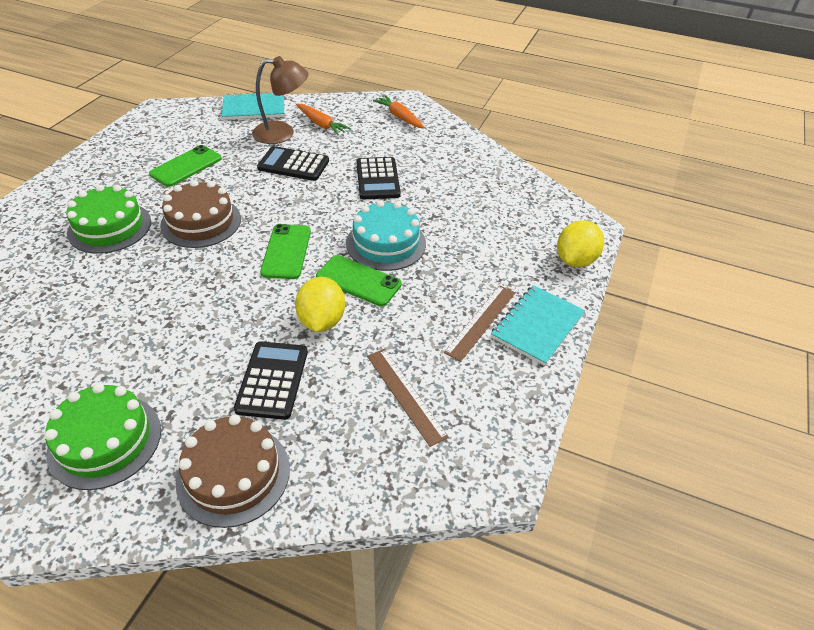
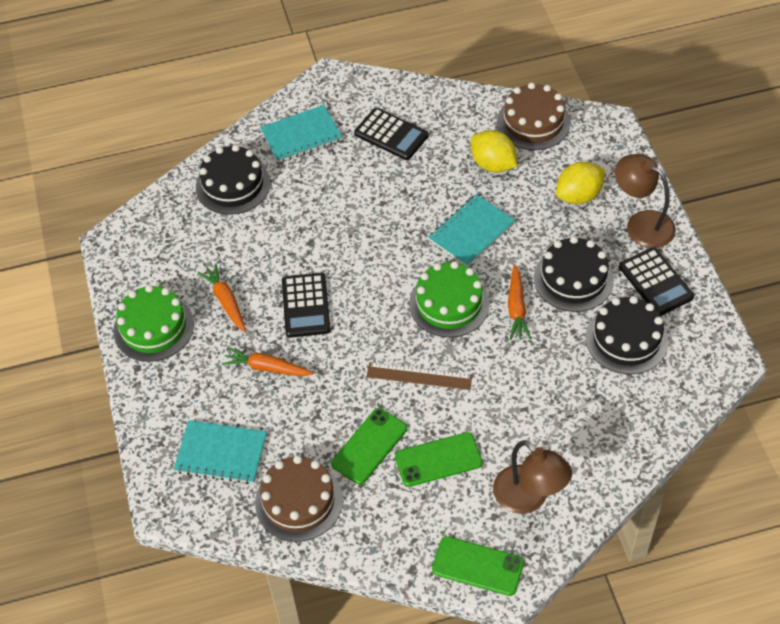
black cake: none = 0 -> [196,145,270,215] [534,236,614,312] [586,296,668,374] = 3
brown lamp: [252,56,309,144] = 1 -> [493,440,572,514] [615,154,676,248] = 2
brown ruler: [367,349,449,447] [444,286,516,362] = 2 -> [366,362,472,390] = 1
orange carrot: [296,104,351,135] [373,95,425,128] = 2 -> [198,263,246,332] [222,347,314,376] [508,264,532,340] = 3
turquoise cake: [346,200,426,271] = 1 -> none = 0
turquoise notebook: [222,92,284,120] [491,285,585,366] = 2 -> [173,420,267,484] [260,105,343,163] [428,194,515,267] = 3

